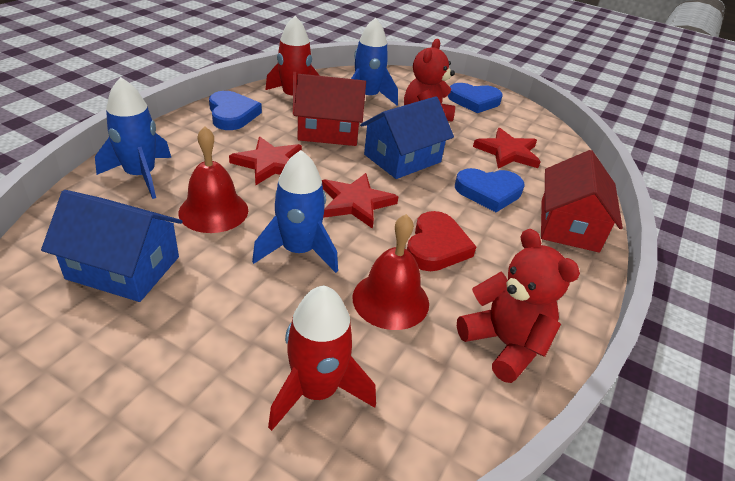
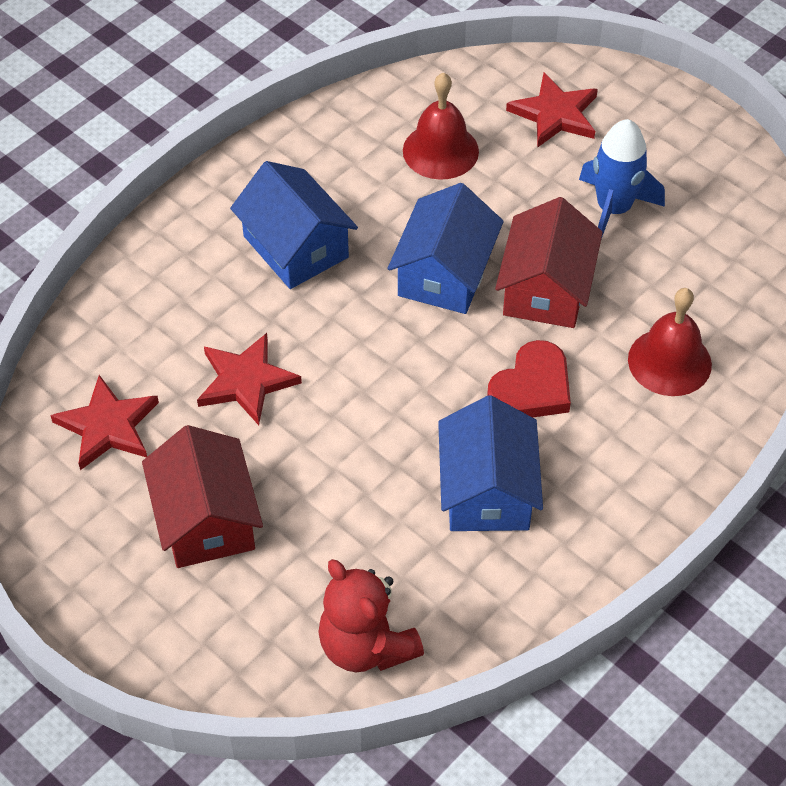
blue heart: [209,91,262,130] [448,83,503,113] [455,168,525,212] = 3 -> none = 0
blue house: [41,190,183,302] [360,96,454,179] = 2 -> [230,161,358,289] [388,183,504,314] [438,395,543,531] = 3
blue rocket: [95,77,171,199] [252,150,338,273] [351,18,398,105] = 3 -> [579,119,665,239] = 1
red rocket: [266,16,320,114] [268,285,376,431] = 2 -> none = 0
red teddy bear: [404,39,455,122] [457,229,580,383] = 2 -> [318,559,424,672] = 1

